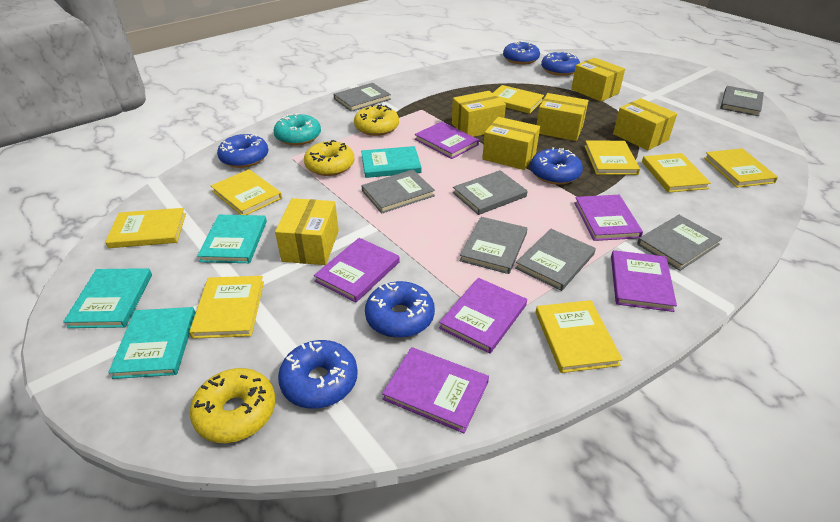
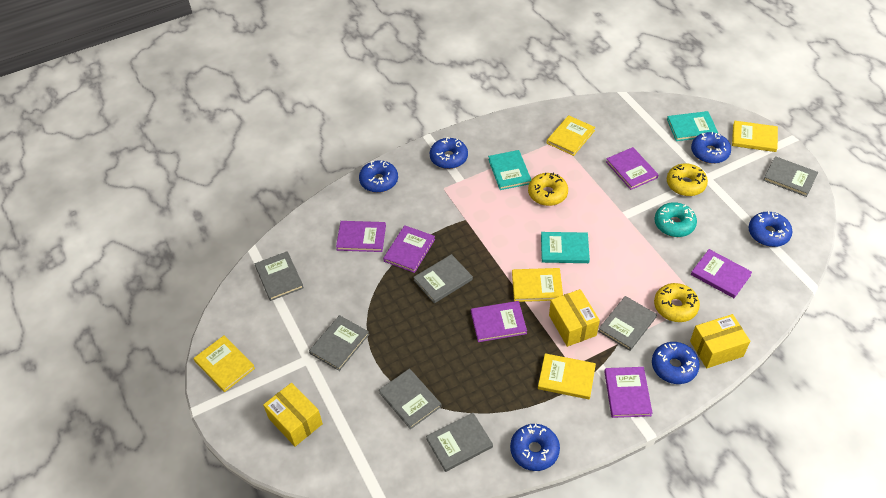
turquoise book: [63,268,152,328] [108,307,195,379] [197,215,267,263] [361,146,421,178] = 4 -> [488,150,531,190] [541,232,590,263] [667,111,718,141] = 3
yellow book: [105,208,186,248] [189,276,264,339] [211,169,282,215] [493,85,544,114] [536,300,623,373] [584,141,640,175] [642,153,711,193] [704,148,778,188] = 8 -> [194,335,255,392] [512,268,563,302] [538,353,596,399] [547,115,595,156] [732,121,778,152] = 5
yellow box: [275,198,339,265] [452,91,506,137] [482,117,540,170] [537,93,588,141] [571,58,625,102] [613,98,677,150] = 6 -> [263,383,323,447] [549,289,600,347] [690,314,750,368] = 3

